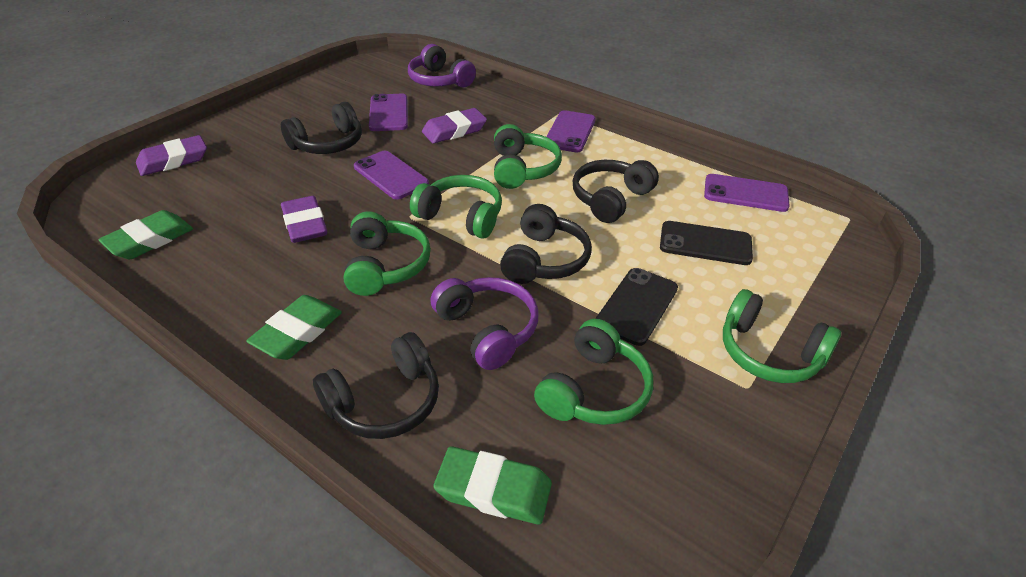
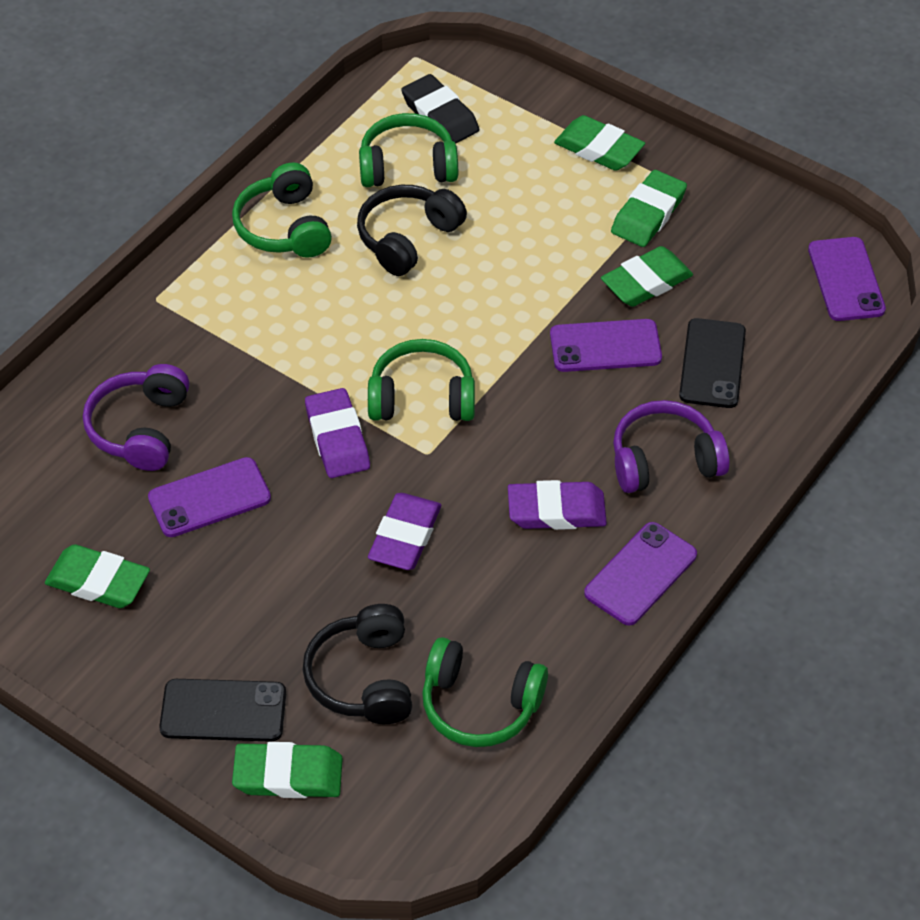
black eraser: none = 0 -> [402,74,479,144] = 1
black headphones: [281,102,362,154] [313,332,439,439] [500,204,592,284] [573,160,659,223] = 4 -> [303,604,412,724] [357,185,467,276] = 2
green eraser: [98,210,193,259] [246,295,342,360] [433,446,552,525] = 3 -> [45,544,150,608] [232,742,343,798] [554,115,645,171] [601,246,693,307] [611,170,687,247] = 5
green headphones: [344,211,431,296] [410,175,502,239] [494,124,562,189] [534,319,653,425] [723,289,841,383] = 5 -> [232,162,332,258] [359,113,458,187] [368,339,475,421] [422,637,548,747] = 4

